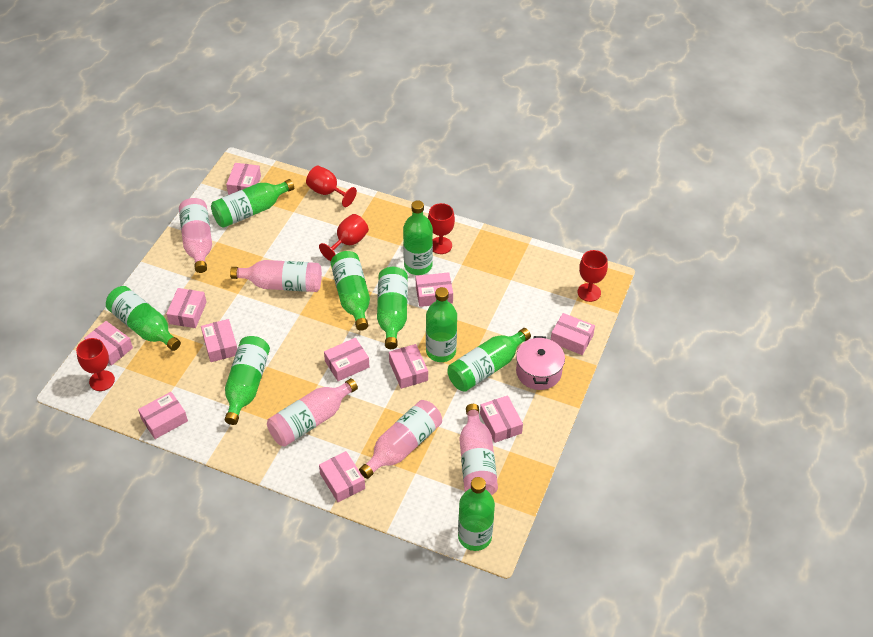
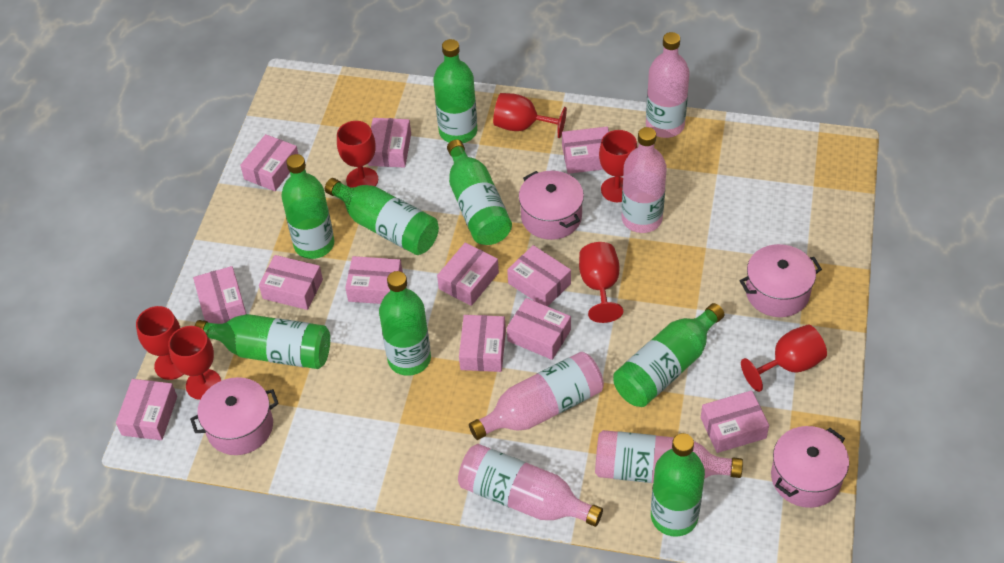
green bottle: [106,286,181,351] [211,179,294,228] [225,336,270,425] [331,251,370,331] [377,267,408,349] [403,200,433,275] [426,287,457,362] [448,328,531,392] [458,477,495,551] = 9 -> [195,314,330,369] [281,154,334,259] [325,178,439,255] [379,271,431,376] [433,39,477,143] [447,140,512,245] [613,303,725,407] [651,433,705,537] = 8
pink box: [84,321,133,366] [138,392,188,439] [166,288,207,328] [201,319,237,362] [226,163,261,195] [319,451,365,502] [324,338,370,381] [389,344,428,389] [416,272,453,307] [480,395,523,443] [551,313,595,355] = 11 -> [116,379,177,440] [193,266,246,324] [240,134,298,191] [259,255,323,310] [345,256,403,304] [368,118,411,168] [437,243,499,306] [459,315,506,372] [507,245,571,306] [507,298,571,360] [562,127,609,174] [701,390,769,453] = 12
pink pot: [516,336,565,390] = 1 -> [190,377,279,455] [519,171,584,240] [740,244,822,317] [771,426,849,508] = 4
red goblet: [76,338,115,391] [306,166,357,207] [319,214,369,261] [428,203,455,254] [578,250,608,302] = 5 -> [136,306,184,380] [168,326,221,400] [337,121,378,187] [493,93,567,138] [579,242,623,323] [599,130,638,202] [741,325,827,392] = 7

